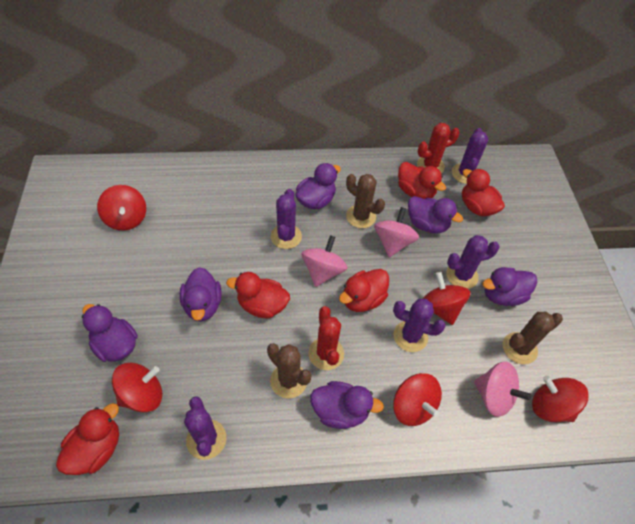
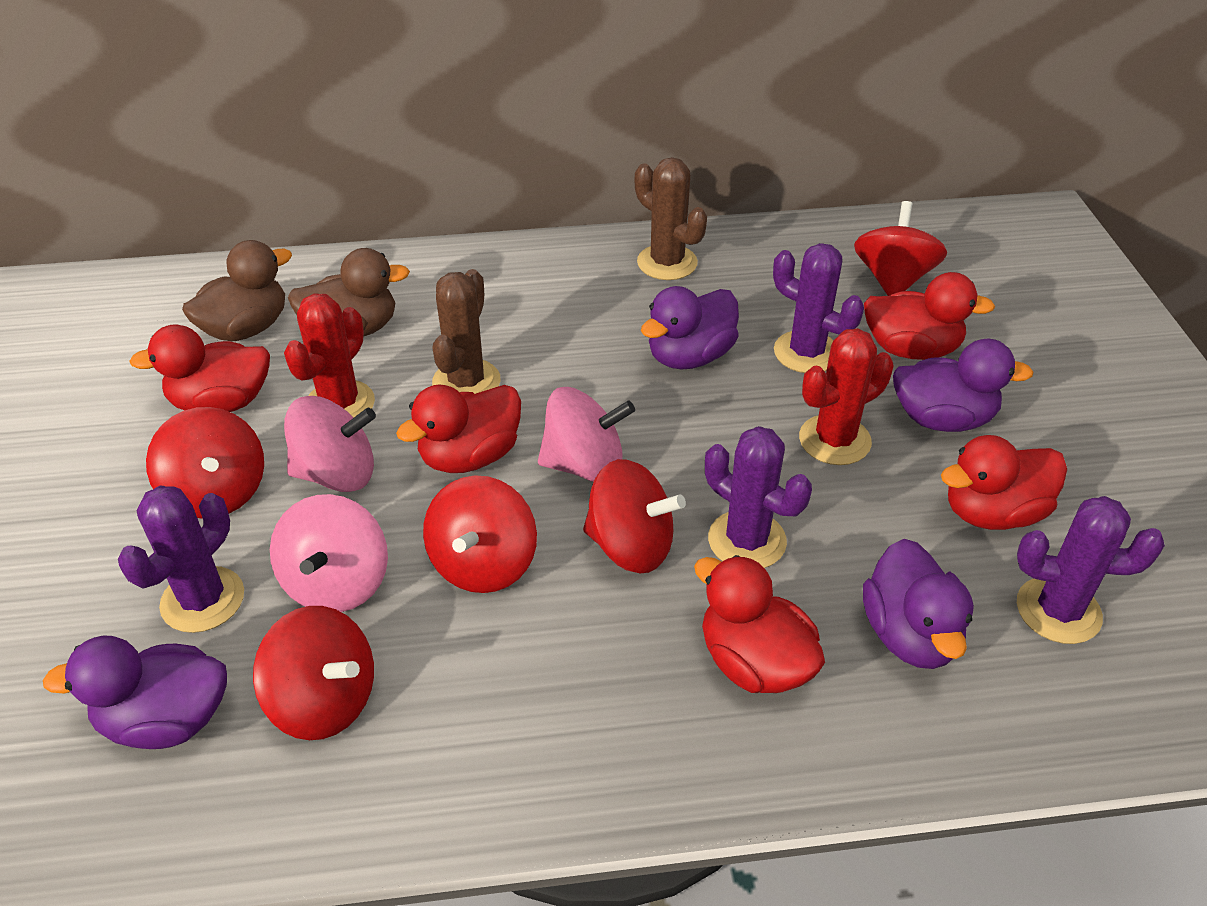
brown cactus: [267,343,312,399] [346,174,385,228] [503,312,563,364] = 3 -> [432,269,501,394] [635,157,707,280] = 2
brown duck: none = 0 -> [182,240,292,341] [288,248,410,336] = 2
purple cactus: [184,396,227,460] [271,189,302,249] [393,299,446,352] [446,235,500,289] [452,128,488,184] = 5 -> [118,486,244,633] [705,426,812,568] [773,243,864,373] [1017,496,1165,644] = 4
purple duck: [82,304,138,362] [180,267,222,321] [296,163,341,209] [310,381,384,429] [408,196,463,233] [483,267,537,306] = 6 -> [43,635,227,749] [641,286,739,369] [863,539,974,669] [893,339,1034,432] = 4

